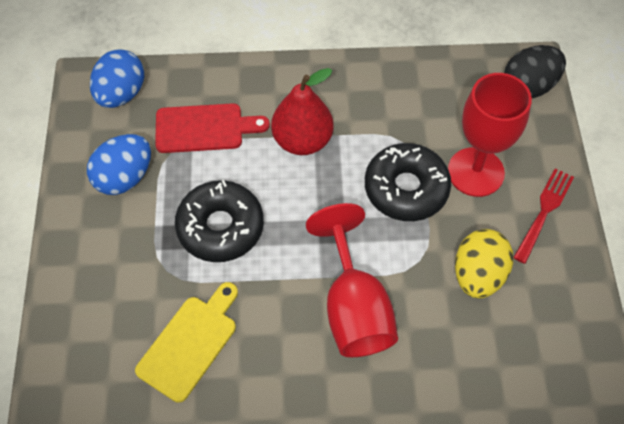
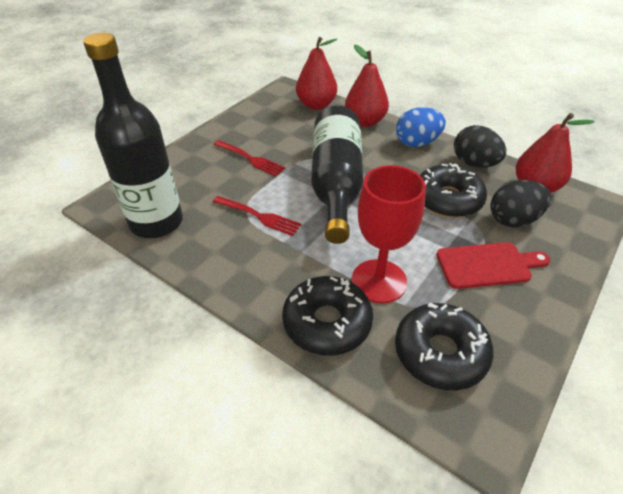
black bottle: none = 0 -> [83,33,183,238] [311,106,363,244] = 2
black donut: [175,180,264,262] [365,143,451,221] = 2 -> [282,276,373,356] [395,303,494,390] [420,163,487,218] = 3
black egg: [504,45,566,98] = 1 -> [454,125,506,167] [490,180,551,227] = 2
blue egg: [87,134,151,195] [90,49,144,108] = 2 -> [396,107,446,147] = 1
red fork: [513,168,574,264] = 1 -> [213,140,286,176] [213,196,302,236] = 2
red goblet: [306,203,398,357] [448,73,532,197] = 2 -> [352,165,426,303] = 1
red pear: [271,68,334,155] = 1 -> [296,37,337,110] [345,44,389,127] [516,113,595,193] = 3
yellow cutting board: [135,282,238,403] = 1 -> none = 0
yellow egg: [455,229,513,298] = 1 -> none = 0

